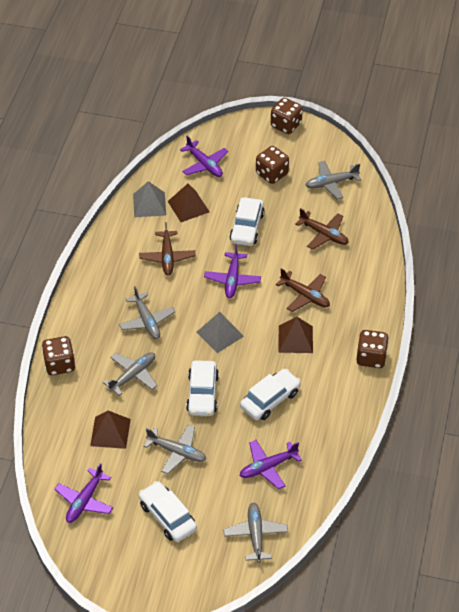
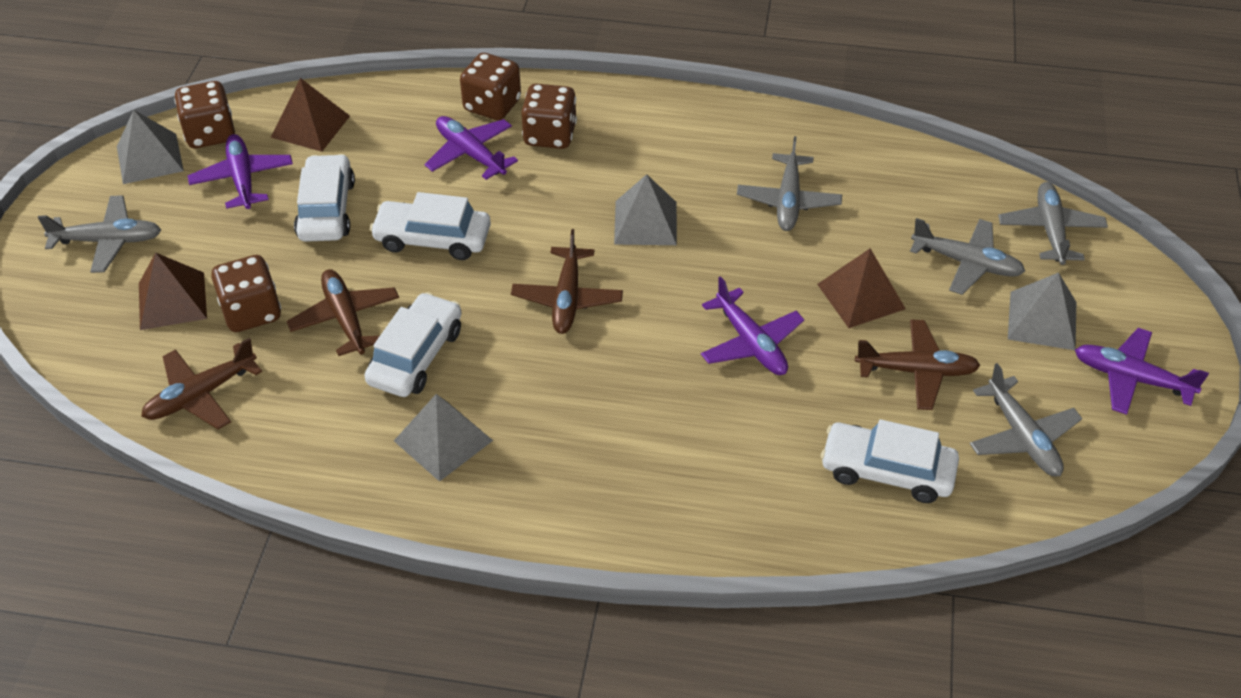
brown plane: [139,222,195,275] [276,268,330,312] [295,208,349,250] = 3 -> [141,338,262,429] [287,269,399,356] [511,229,623,334] [855,319,981,410] = 4
grey pyramid: [133,181,166,217] [196,312,244,353] = 2 -> [117,110,184,184] [394,394,493,482] [614,174,677,245] [1008,272,1076,350] = 4

